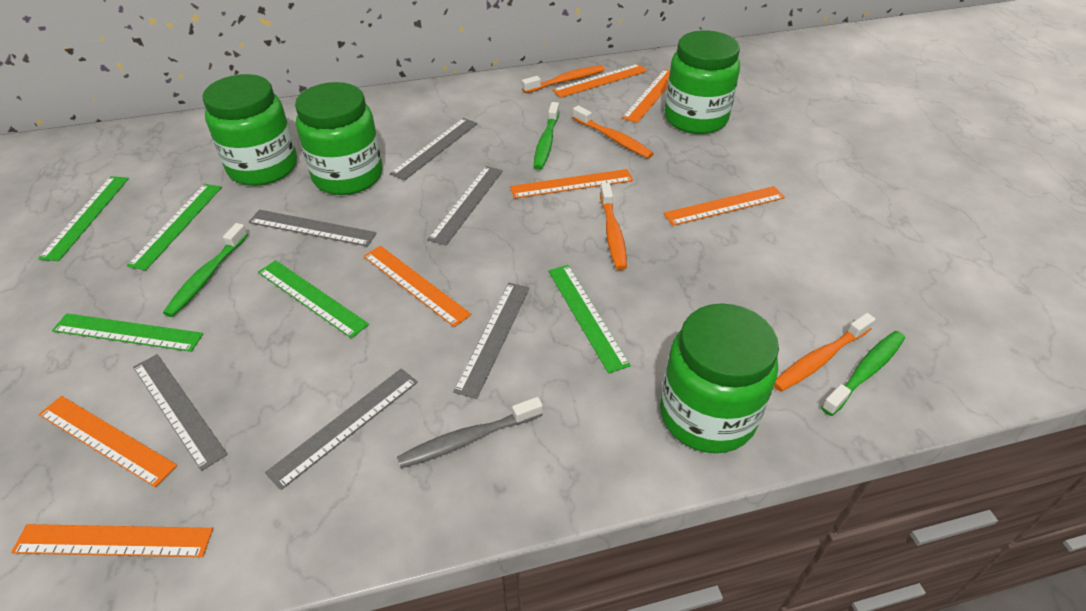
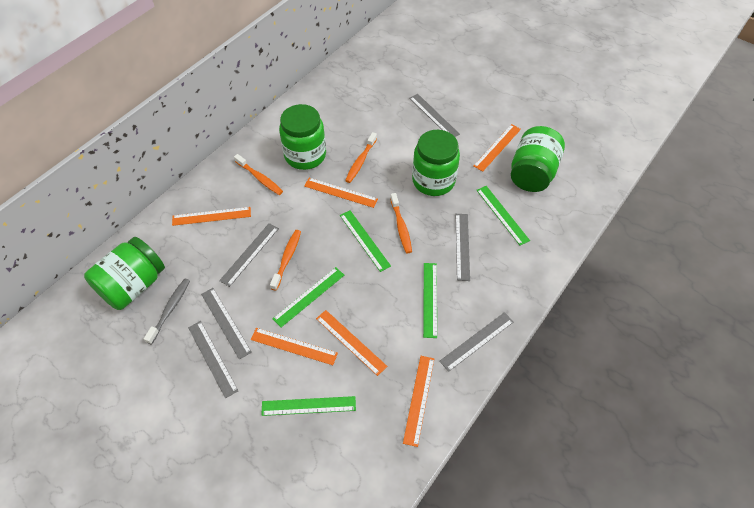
green toothbrush: [163,223,248,317] [533,102,559,170] [821,331,905,416] = 3 -> none = 0
orange ruler: [11,524,213,557] [39,396,177,487] [363,246,471,327] [510,169,633,199] [552,64,647,98] [622,69,670,123] [663,186,785,226] = 7 -> [172,207,251,226] [251,328,338,365] [304,178,378,208] [316,310,387,376] [403,356,434,447] [474,124,521,172] = 6

